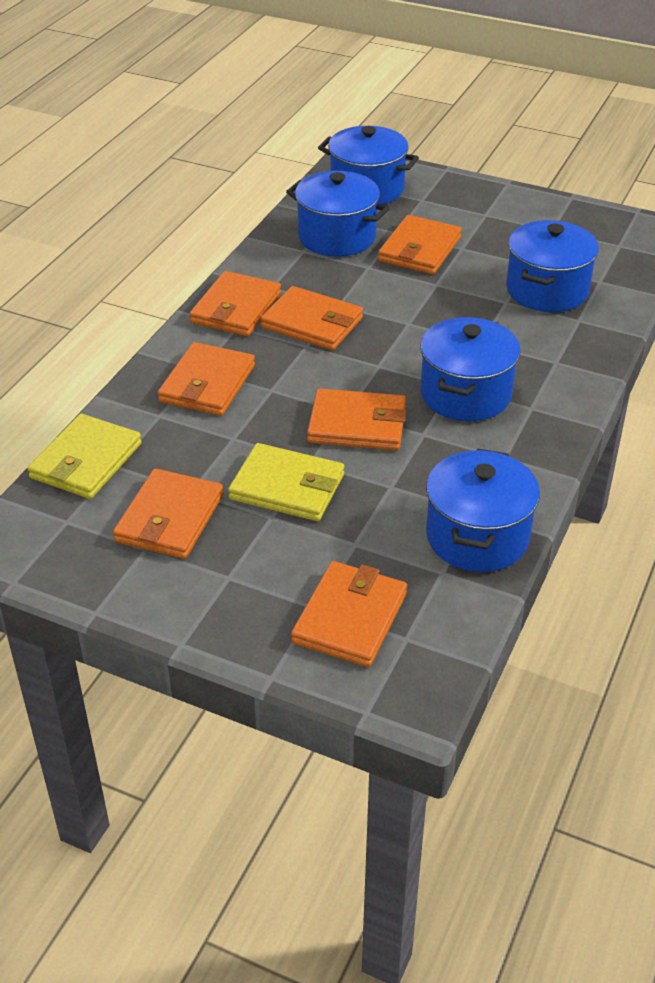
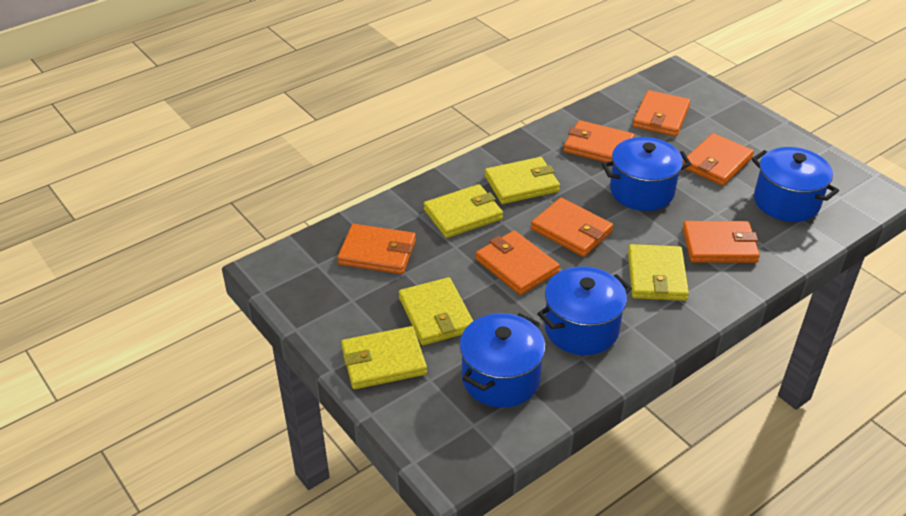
blue pot: [286,171,390,257] [318,126,419,205] [420,317,521,421] [426,449,540,572] [506,220,599,312] = 5 -> [460,313,546,408] [537,266,632,355] [602,137,691,211] [752,147,839,222] = 4
yellow wallet: [27,414,142,499] [228,443,344,521] = 2 -> [341,326,427,389] [399,277,473,345] [424,184,503,238] [485,157,560,204] [628,244,689,301] = 5

